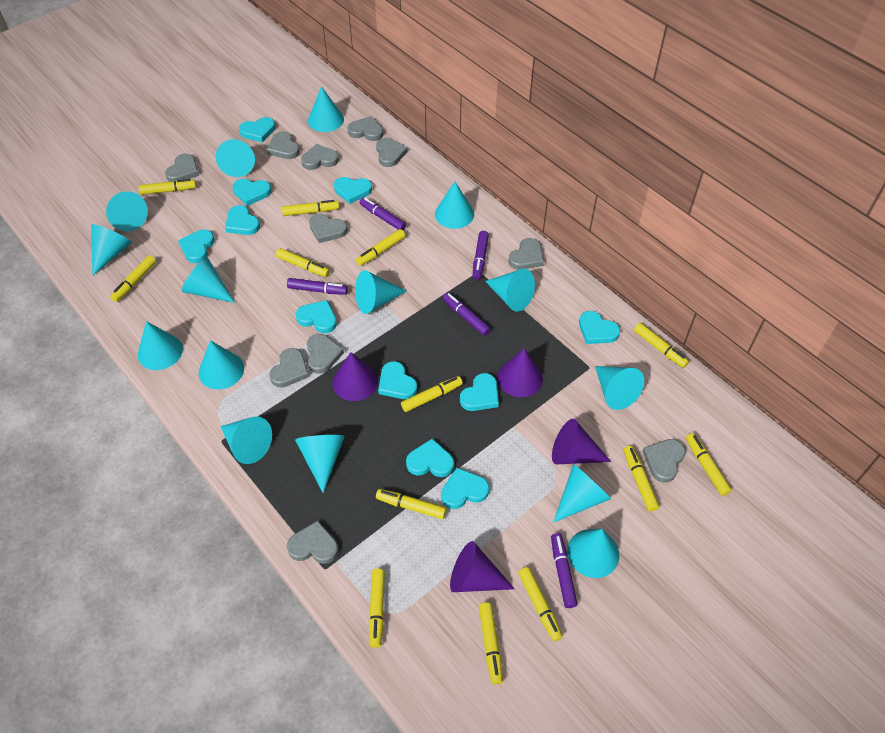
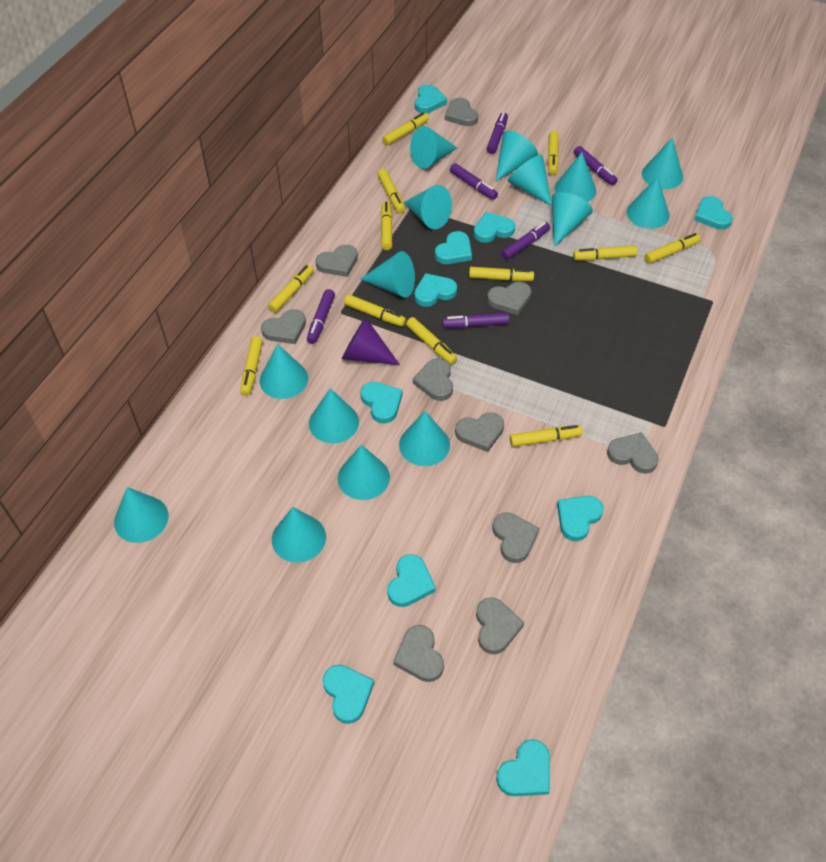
grey heart: [165,153,199,182] [267,131,300,159] [269,348,309,388] [287,521,338,564] [301,144,339,170] [307,334,344,374] [309,214,348,243] [348,116,383,141] [376,138,407,167] [509,238,544,270] [642,439,686,483] = 11 -> [261,309,306,344] [316,245,358,277] [393,625,444,682] [413,358,453,401] [445,98,478,126] [455,412,504,452] [476,597,524,654] [487,282,531,315] [492,512,539,563] [607,433,659,474] = 10
purple cone: [333,352,378,401] [450,541,515,592] [498,348,543,397] [552,419,611,464] = 4 -> [342,317,400,365] = 1
purple marker: [287,278,348,295] [359,197,406,230] [443,292,491,336] [473,231,489,280] [551,533,577,608] = 5 -> [307,289,335,344] [442,312,510,328] [450,163,498,200] [487,112,508,154] [501,222,550,260] [574,146,618,186] = 6
turquoise heart: [178,229,215,263] [225,205,260,235] [233,179,271,206] [239,117,275,143] [296,300,337,333] [334,177,372,204] [378,361,417,399] [406,438,454,477] [441,468,489,509] [460,373,499,411] [579,311,620,344] = 11 -> [323,665,374,724] [360,382,403,423] [387,554,436,607] [414,273,457,307] [415,85,447,113] [435,231,472,264] [474,212,515,243] [496,739,550,796] [557,496,604,541] [694,196,733,230] = 10
yellow marker: [110,255,156,302] [138,179,196,195] [276,248,330,277] [282,200,339,216] [356,229,405,266] [369,569,385,648] [376,489,447,519] [401,376,463,412] [479,602,503,685] [518,567,563,641] [624,446,659,511] [634,323,689,368] [686,433,732,496] = 13 -> [240,336,263,396] [268,265,314,312] [344,294,406,327] [377,169,405,214] [381,201,392,250] [382,112,429,145] [406,317,457,365] [469,267,534,281] [510,425,583,447] [548,131,559,175] [573,245,637,260] [644,233,701,264] = 12

